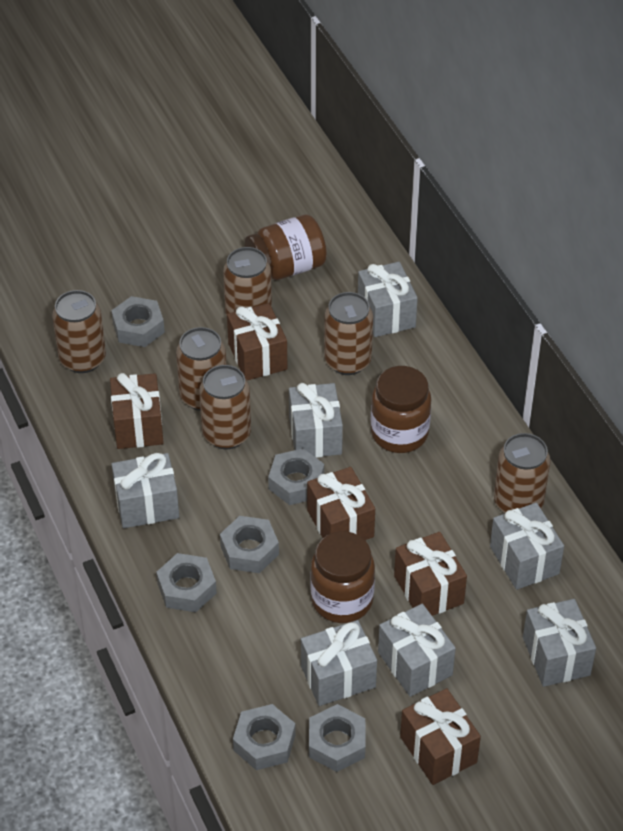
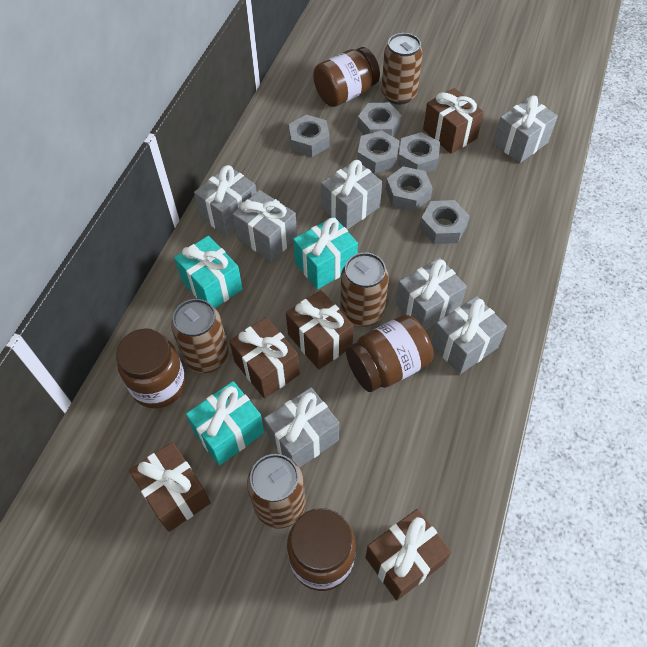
brown can: [52,290,106,373] [176,327,226,411] [199,365,251,449] [223,247,272,316] [324,292,373,375] [494,433,551,513] = 6 -> [171,299,229,373] [247,454,306,529] [340,252,389,327] [382,33,423,105] = 4
brown jar: [245,214,327,280] [310,531,375,623] [371,366,431,453] = 3 -> [116,328,186,409] [287,508,356,591] [313,47,380,107] [346,315,433,392] = 4
turquoise gift: none = 0 -> [174,236,243,308] [186,381,265,466] [293,217,358,290] = 3

